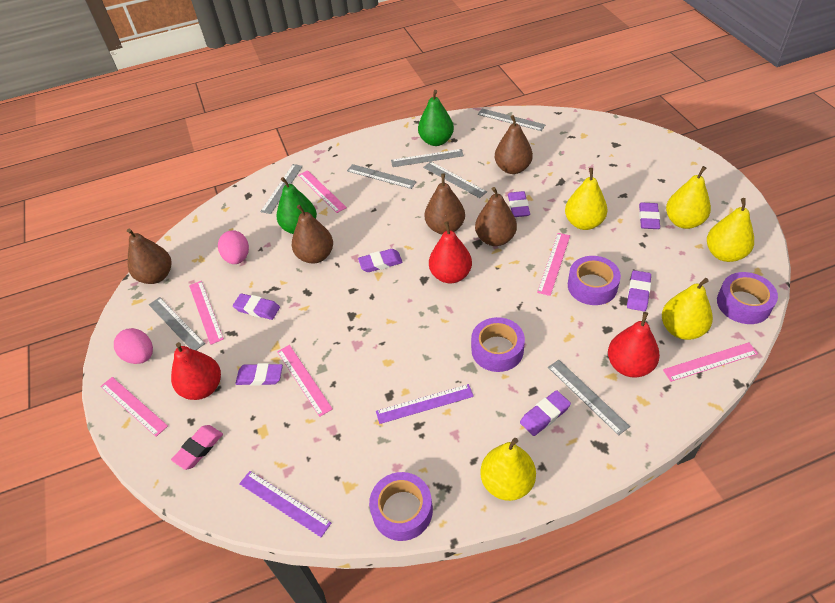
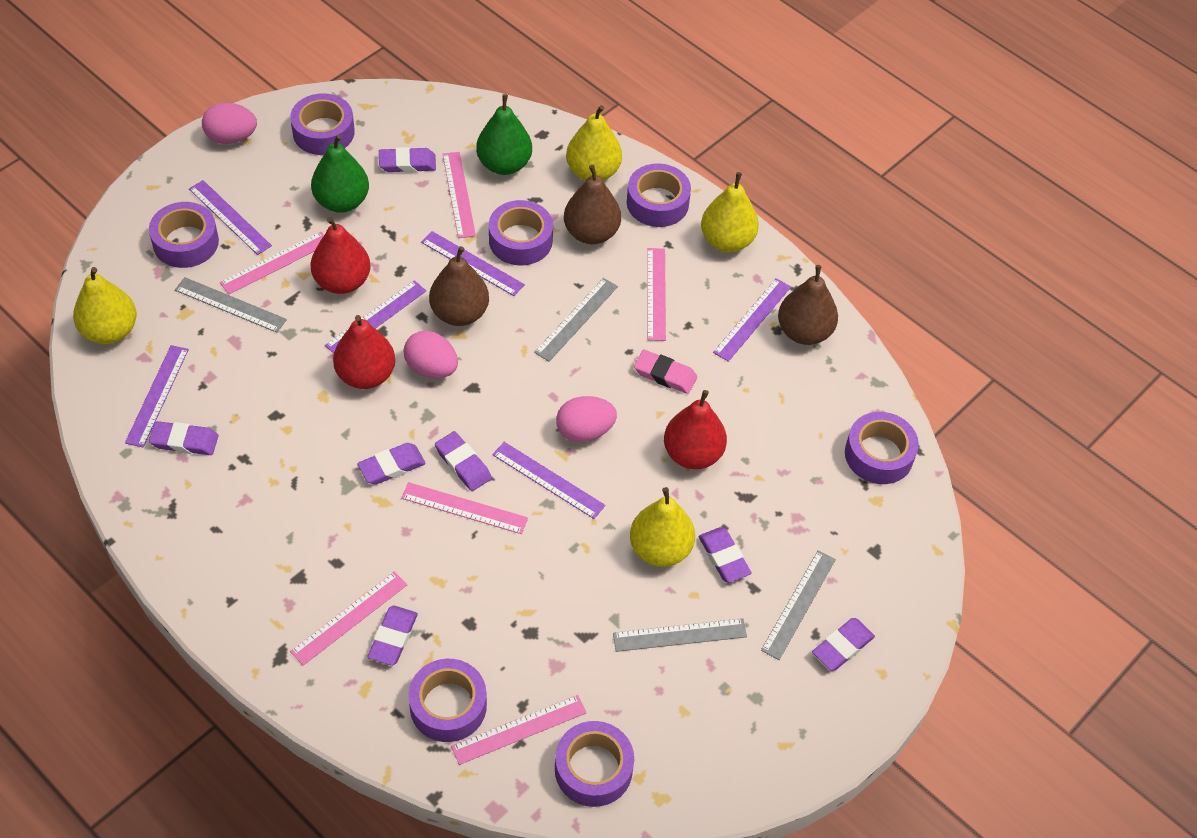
brown pear: [127,229,171,284] [292,205,333,264] [425,174,465,234] [475,187,517,246] [495,115,533,174] = 5 -> [429,246,489,326] [564,165,621,244] [778,265,838,345] = 3
grey ruler: [149,297,205,350] [260,164,303,214] [347,164,417,189] [391,149,464,167] [423,162,487,198] [478,109,545,131] [548,360,630,435] = 7 -> [175,277,287,333] [534,278,618,362] [613,618,747,652] [761,551,836,660] = 4
pink egg: [114,328,153,364] [218,230,249,264] = 2 -> [202,103,257,144] [404,331,458,378] [556,396,617,442] = 3
purple ruler: [239,471,331,537] [376,384,474,424] = 2 -> [125,345,189,447] [189,180,272,255] [325,280,426,354] [421,231,525,296] [492,442,606,519] [713,278,791,362] = 6
purple tape: [369,472,433,541] [471,317,525,372] [568,256,621,305] [717,272,778,324] = 4 -> [149,202,219,268] [290,93,355,155] [408,659,487,742] [489,200,553,265] [555,721,634,807] [627,163,691,227] [845,412,919,484] = 7
yellow pear: [480,438,536,501] [565,168,607,230] [662,278,713,340] [666,166,711,229] [707,198,754,262] = 5 -> [73,267,136,344] [566,105,622,181] [630,487,695,567] [701,172,759,252] = 4

